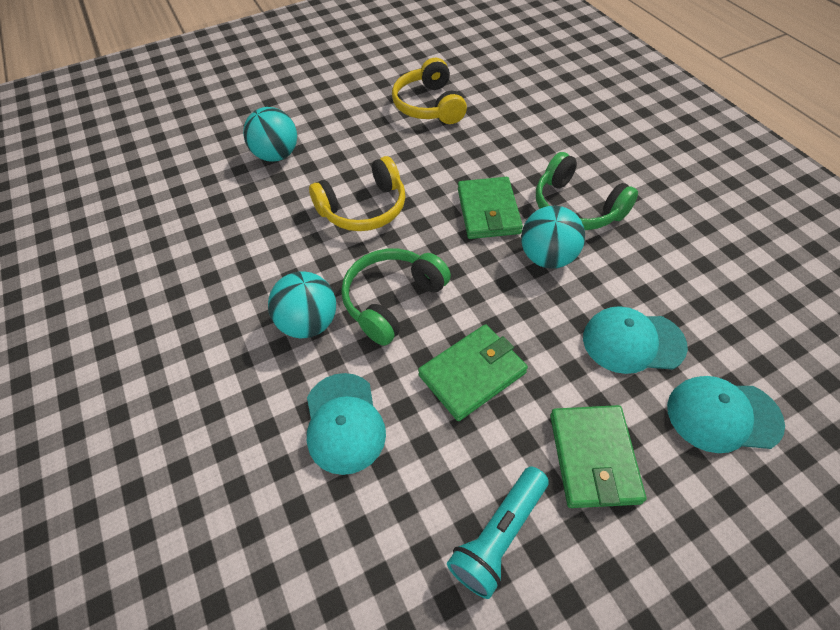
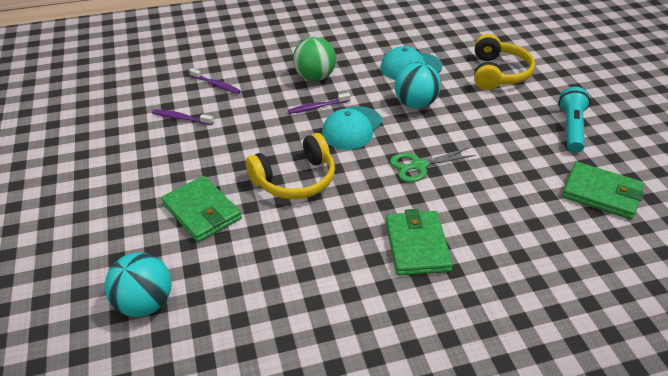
green ball: none = 0 -> [293,37,336,81] = 1
green headphones: [341,249,451,346] [536,152,638,230] = 2 -> none = 0
green scissors: none = 0 -> [390,148,475,182] = 1
purple toothbrush: none = 0 -> [152,109,214,125] [189,68,241,94] [288,93,351,114] = 3
turquoise ball: [243,107,297,162] [268,272,336,338] [521,206,585,269] = 3 -> [105,252,172,317] [394,62,441,109] = 2
turquoise cap: [307,373,386,475] [583,306,688,374] [667,376,785,453] = 3 -> [322,106,383,150] [381,46,442,80] = 2

